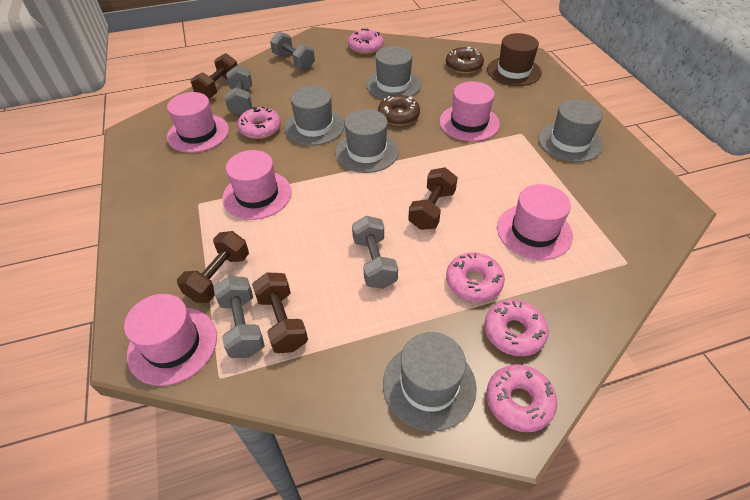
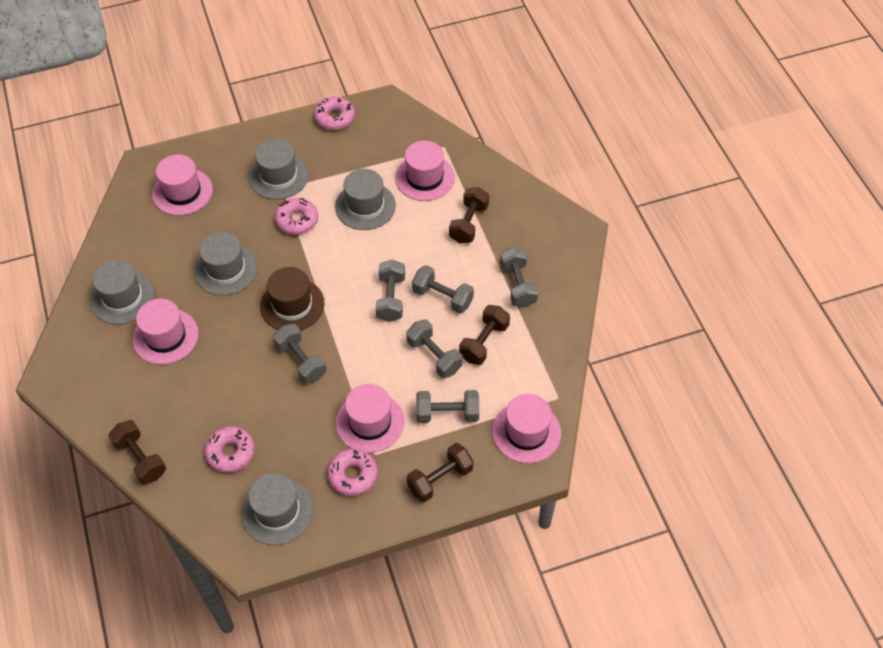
brown donut: [378,95,420,126] [446,46,484,74] = 2 -> none = 0
grey dumbbell: [213,276,265,358] [225,66,252,115] [270,31,315,70] [352,216,398,289] = 4 -> [273,324,327,384] [376,260,405,322] [406,319,463,378] [412,265,474,314] [416,390,479,423] [500,247,538,307] = 6
pink donut: [237,106,281,139] [348,28,384,54] [446,252,505,302] [484,299,549,356] [486,364,557,432] = 5 -> [204,426,255,473] [274,198,318,235] [314,97,355,130] [327,449,378,496] = 4

